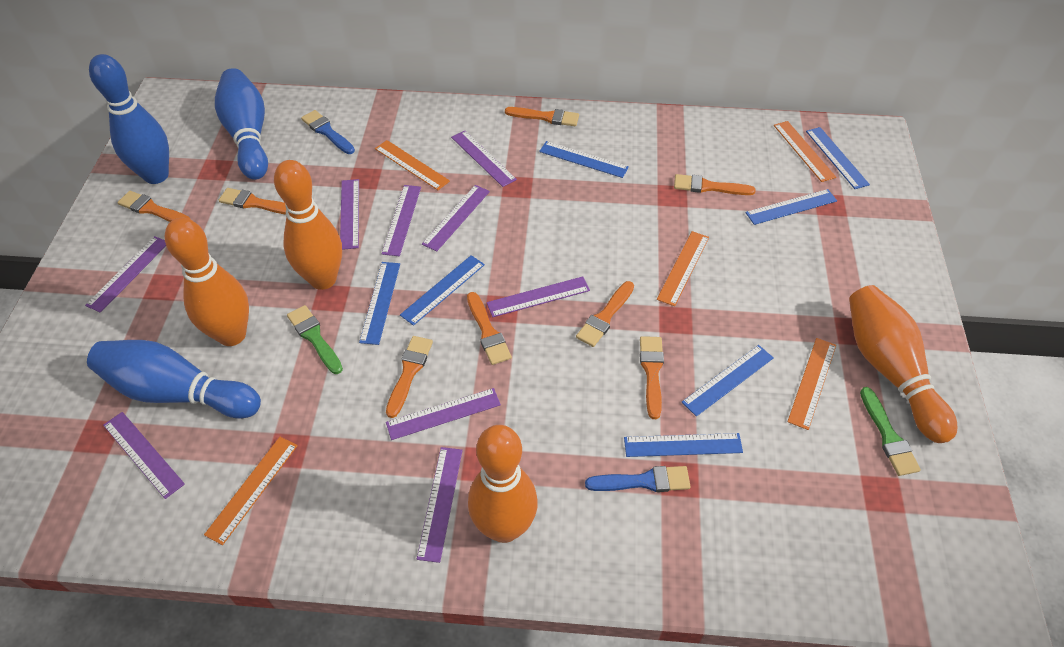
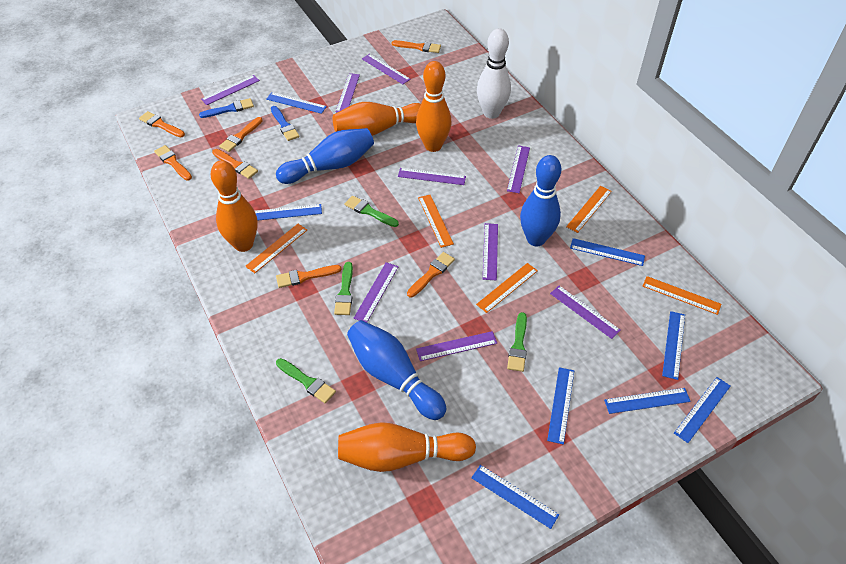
blue ruler: [359,262,400,345] [400,255,485,326] [539,141,629,178] [624,433,743,457] [682,345,774,417] [745,189,837,225] [806,127,870,189] = 7 -> [255,204,322,221] [266,92,327,114] [471,465,559,529] [547,367,574,445] [570,238,645,266] [604,388,691,414] [662,311,685,380] [674,377,731,443] = 8
green brush: [287,305,343,374] [860,387,921,476] = 2 -> [276,358,336,403] [334,262,353,315] [344,196,399,227] [507,312,527,372] = 4
orange brush: [117,191,191,222] [219,188,286,215] [386,336,433,418] [467,292,512,365] [505,107,579,126] [576,281,634,347] [640,336,664,419] [674,174,756,195] = 8 -> [139,111,185,137] [154,145,192,180] [212,149,258,179] [219,117,262,152] [276,265,341,288] [392,40,441,53] [407,252,455,297] = 7
white bowling pin: none = 0 -> [477,28,511,119] = 1

